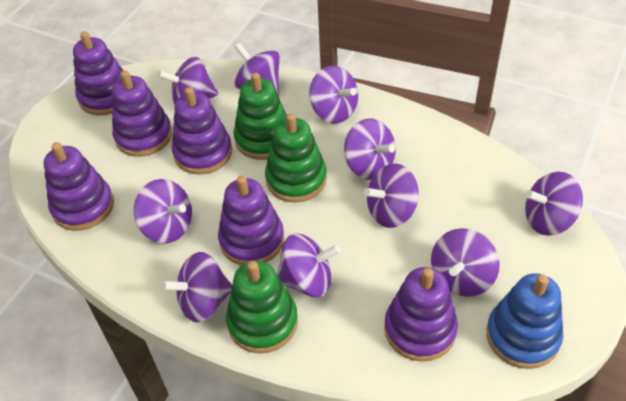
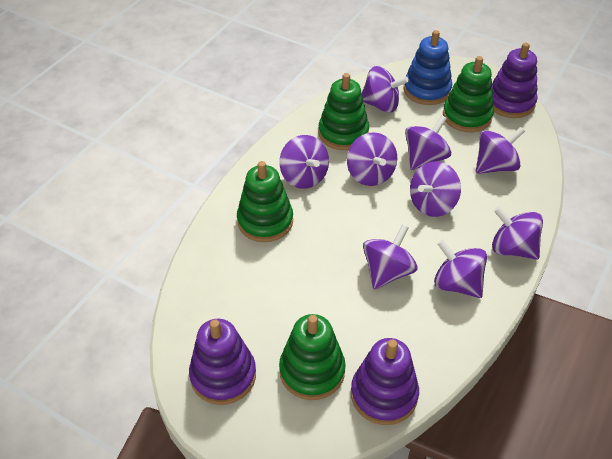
green stacking toy: [226,260,298,353] [234,73,287,160] [265,113,327,203] = 3 -> [237,161,293,242] [279,314,346,400] [318,73,369,150] [443,56,494,132] = 4
purple spinning top: [134,179,192,243] [158,57,218,105] [161,252,232,323] [234,43,280,96] [277,234,341,297] [309,66,358,123] [344,118,396,180] [364,163,419,228] [431,228,499,297] [525,172,583,236] = 10 -> [280,135,329,189] [347,132,397,186] [361,66,409,113] [363,224,418,289] [405,115,451,170] [410,161,461,217] [434,239,487,298] [476,127,525,174] [492,206,543,260] = 9
purple stacking toy: [44,142,114,231] [73,31,123,116] [112,70,172,157] [172,87,232,175] [218,176,284,265] [384,267,458,362] = 6 -> [189,319,256,405] [351,338,419,425] [492,43,537,118] = 3

